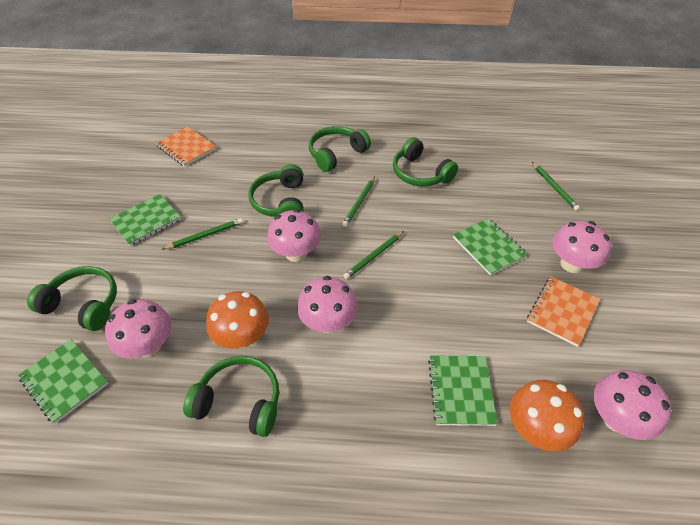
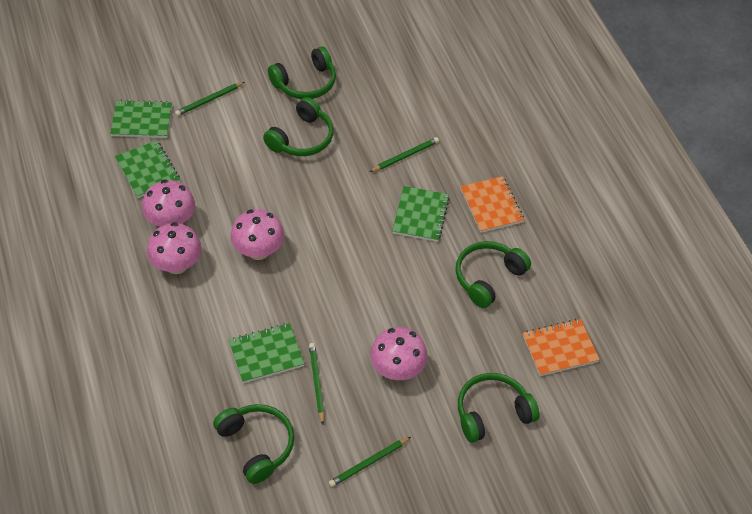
orange mushroom: [206,291,269,349] [510,380,584,451] = 2 -> none = 0
pink mushroom: [105,299,172,358] [267,209,321,262] [297,276,358,333] [553,221,611,273] [594,370,671,440] = 5 -> [142,179,195,227] [147,222,202,274] [231,209,285,260] [370,327,428,380] = 4

